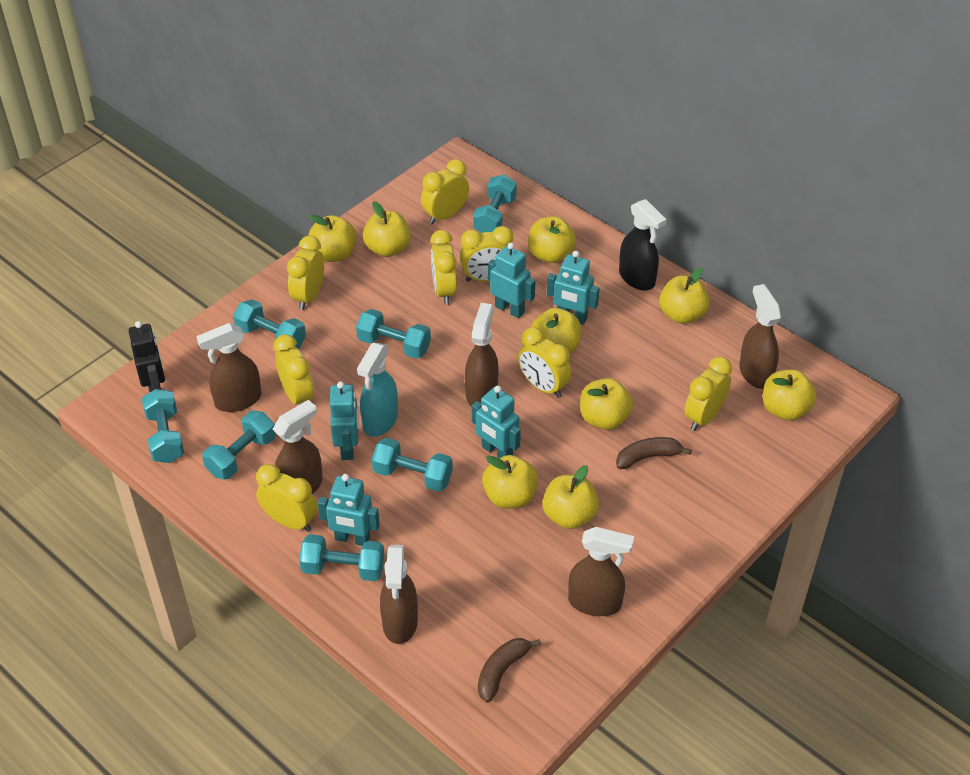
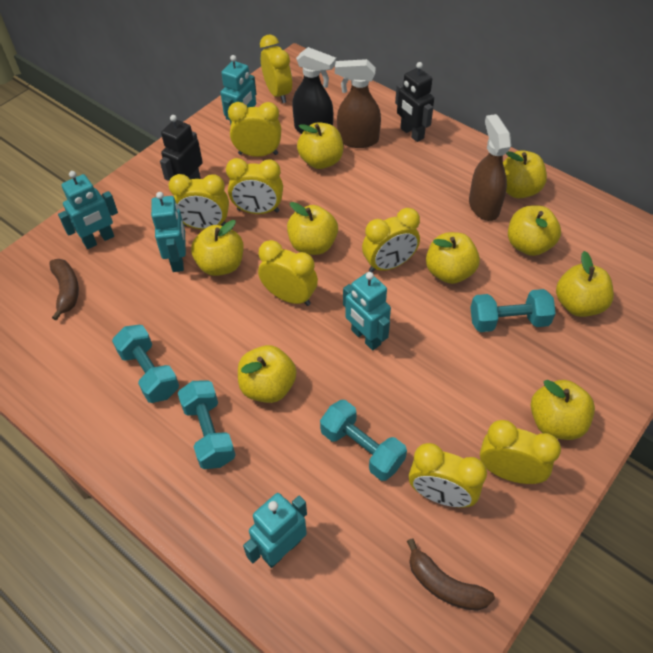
black robot: [129,321,165,392] = 1 -> [160,115,203,181] [395,62,434,142] = 2
brown spray bottle: [196,323,262,412] [273,400,323,494] [380,545,418,644] [465,303,499,407] [568,527,634,616] [739,284,781,389] = 6 -> [335,59,381,148] [469,114,511,221] = 2
turquoise dumbbell: [142,389,184,463] [202,411,276,479] [233,299,306,349] [299,534,384,581] [356,309,431,359] [372,438,453,492] [473,174,517,233] = 7 -> [112,325,179,403] [178,380,236,469] [320,400,407,481] [470,289,556,332] = 4
turquoise spray bottle: [357,343,398,437] = 1 -> none = 0

